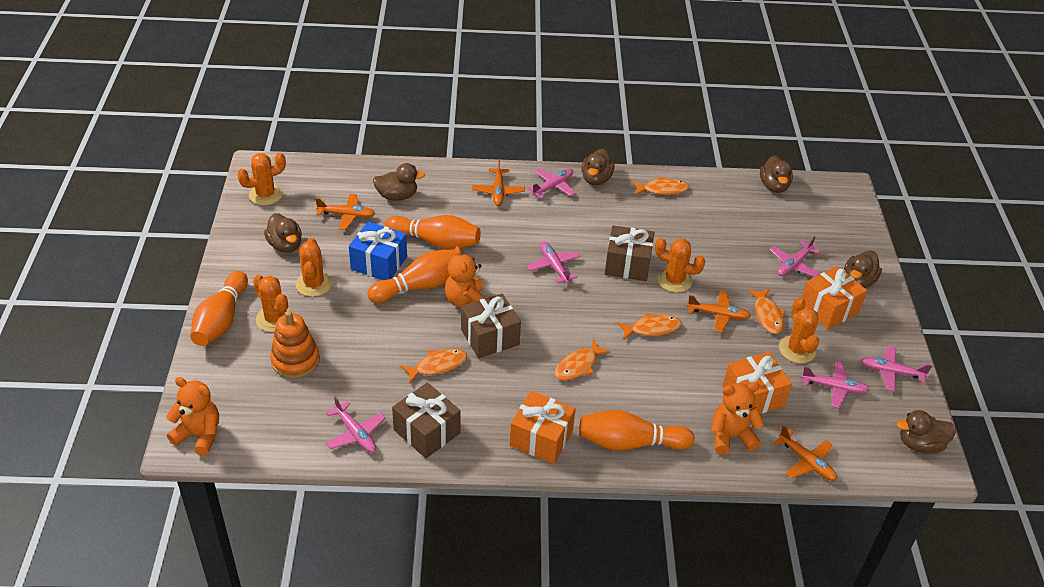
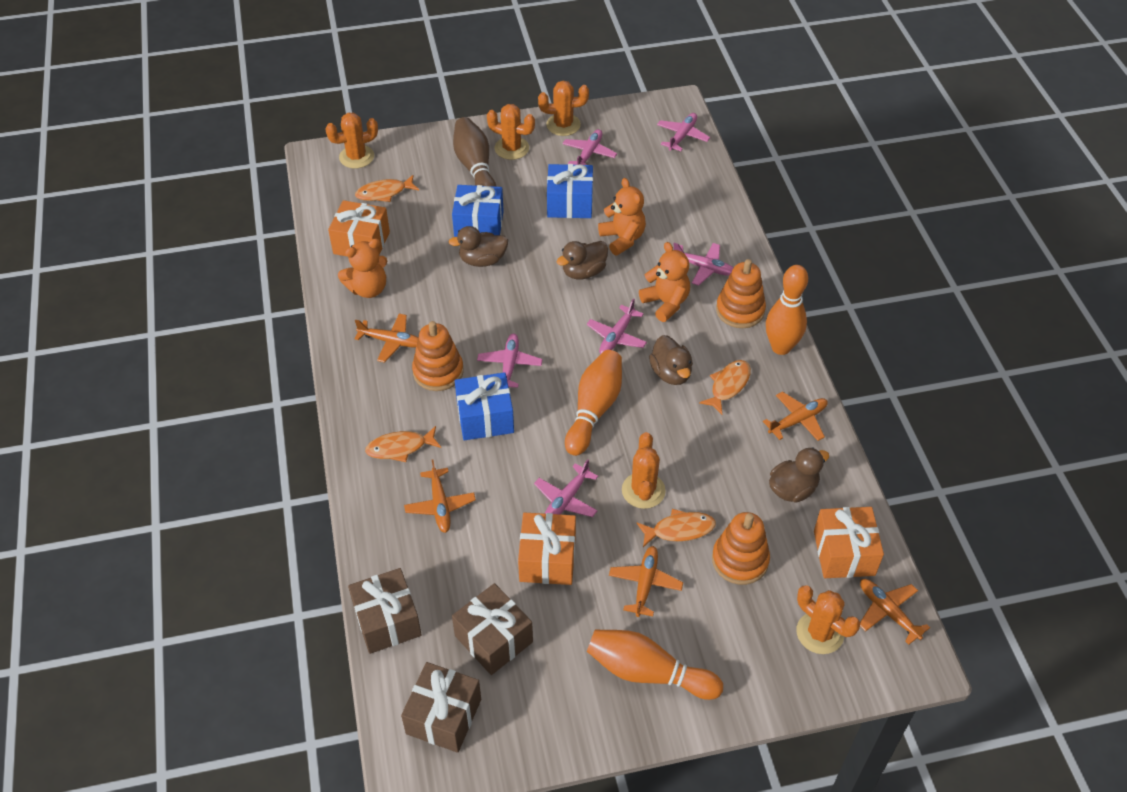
blue gift: [349,222,407,280] = 1 -> [452,185,504,237] [455,372,514,440] [547,164,593,218] = 3
brown bowling pin: none = 0 -> [453,117,497,187] = 1
brown duck: [264,213,302,253] [373,163,425,201] [582,149,615,185] [760,155,793,193] [844,250,882,288] [897,410,956,453] = 6 -> [449,226,508,267] [556,241,608,280] [649,335,693,385] [769,447,829,502] = 4
orange bowling pin: [190,271,248,346] [367,249,462,303] [385,215,481,250] [579,410,695,451] = 4 -> [565,350,622,456] [587,629,723,700] [766,265,808,355] = 3
orange fish: [400,349,467,383] [555,339,611,381] [617,313,682,339] [632,176,689,195] [748,288,785,334] = 5 -> [355,175,419,202] [365,426,441,462] [637,509,716,547] [699,360,751,414] = 4
orange plane: [315,194,376,230] [472,159,525,206] [687,291,751,333] [774,425,837,481] = 4 -> [355,314,419,363] [404,459,476,533] [609,546,683,617] [763,391,828,441] [860,579,930,645] = 5
orange stacking toy: [270,311,320,378] = 1 -> [412,321,464,391] [712,512,770,585] [716,259,766,328] = 3

